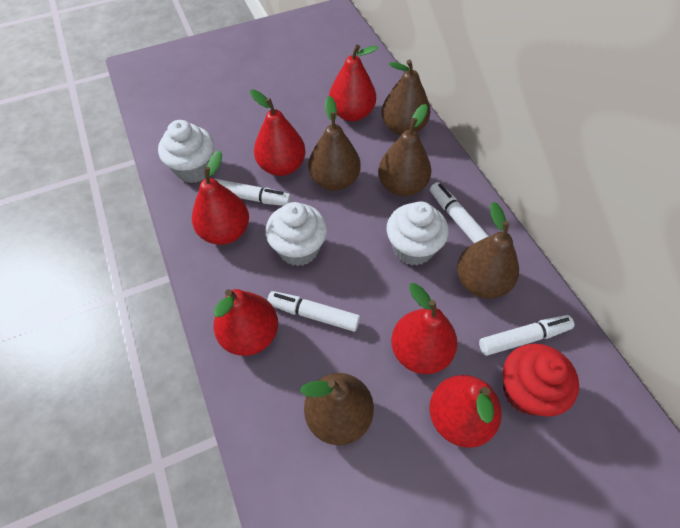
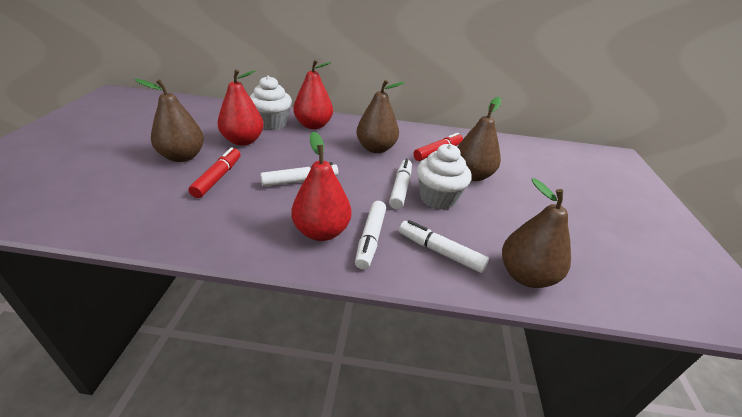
brown pear: [300,373,374,445] [308,96,361,191] [378,104,431,196] [381,59,430,136] [457,202,519,299] = 5 -> [135,79,204,162] [356,80,405,153] [458,97,501,181] [502,178,571,288] = 4
red cupcake: [503,344,579,417] = 1 -> none = 0
red marker: none = 0 -> [189,147,241,198] [413,133,463,161] = 2
red pear: [192,150,249,245] [214,289,278,356] [250,89,306,176] [329,45,378,121] [391,283,458,374] [429,375,502,448] = 6 -> [217,69,264,146] [292,131,351,241] [293,60,333,129] = 3
white cupcake: [158,120,214,183] [265,202,327,266] [386,201,449,265] = 3 -> [249,75,292,130] [417,144,472,210] = 2

